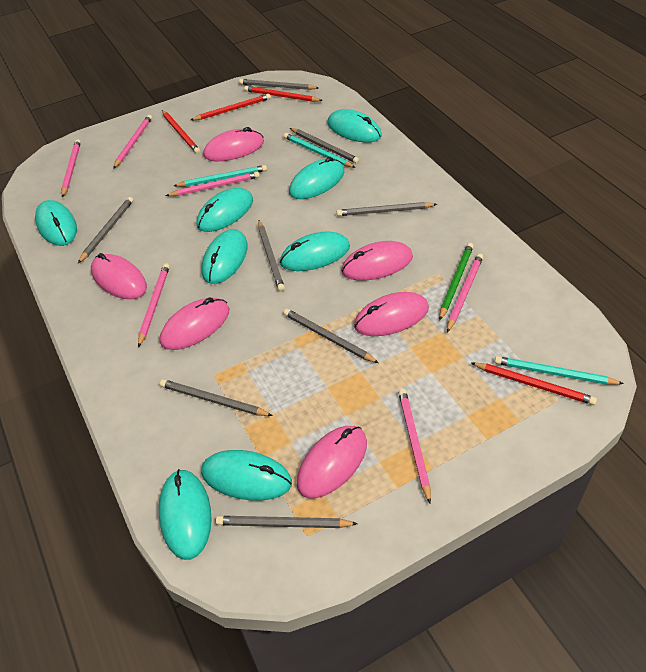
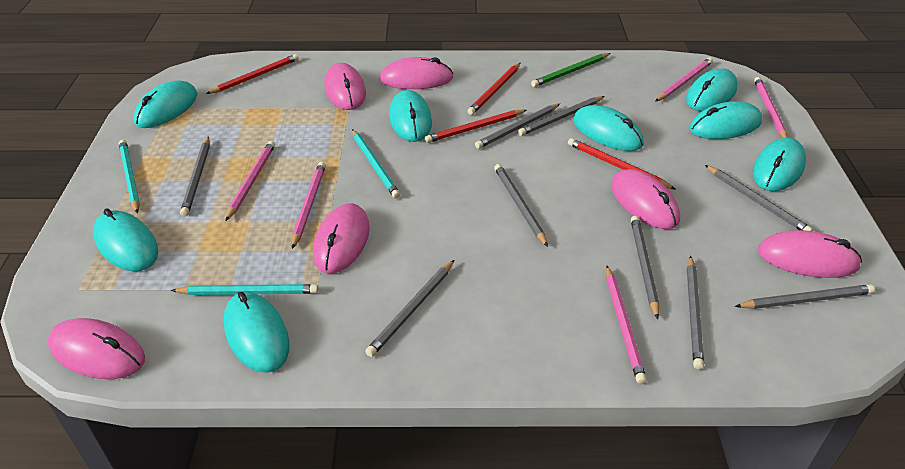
grey pencil: [78,197,133,263] [160,379,273,416] [216,516,358,528] [239,79,319,90] [258,220,285,291] [284,309,379,363] [290,128,359,164] [337,202,437,216] = 8 -> [180,137,210,216] [365,260,454,357] [475,104,560,149] [494,164,548,247] [518,96,605,136] [631,216,659,319] [687,256,704,370] [705,165,813,231] [735,284,875,309] = 9
pink pencil: [61,139,81,198] [113,115,152,169] [138,263,170,347] [166,172,260,196] [398,389,431,503] [447,253,483,332] = 6 -> [226,141,275,221] [292,162,326,249] [606,266,647,384] [655,58,713,101] [754,77,787,138] = 5

